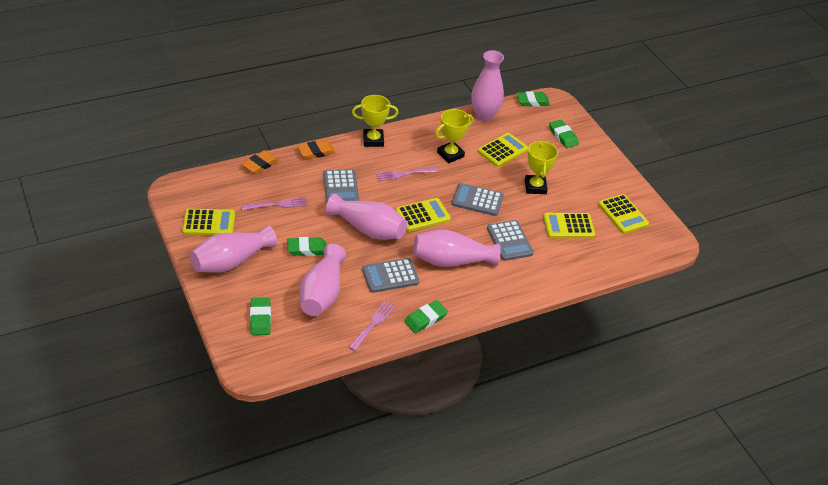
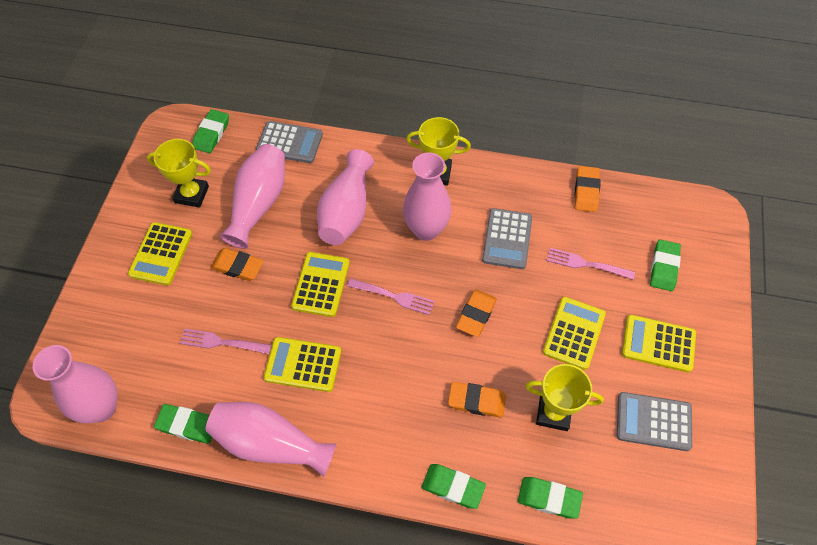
grey calculator: [323,169,359,202] [362,258,419,293] [452,183,504,216] [487,220,534,261] = 4 -> [256,121,323,163] [482,208,532,269] [617,392,692,451] = 3
orange eraser: [242,150,279,174] [297,140,336,159] = 2 -> [210,248,264,281] [448,382,506,418] [456,290,497,337] [574,166,601,212] = 4

